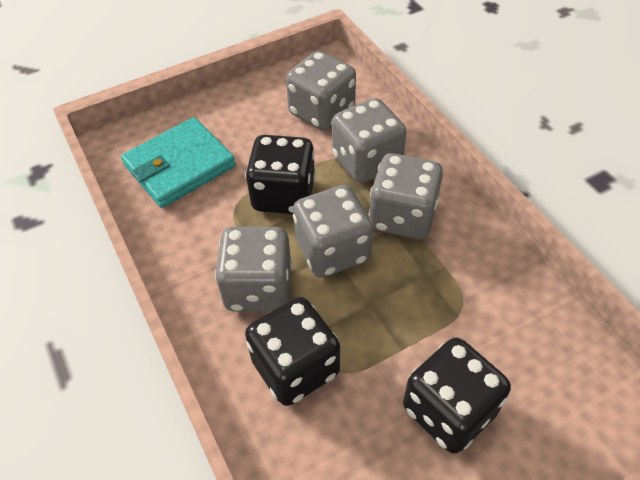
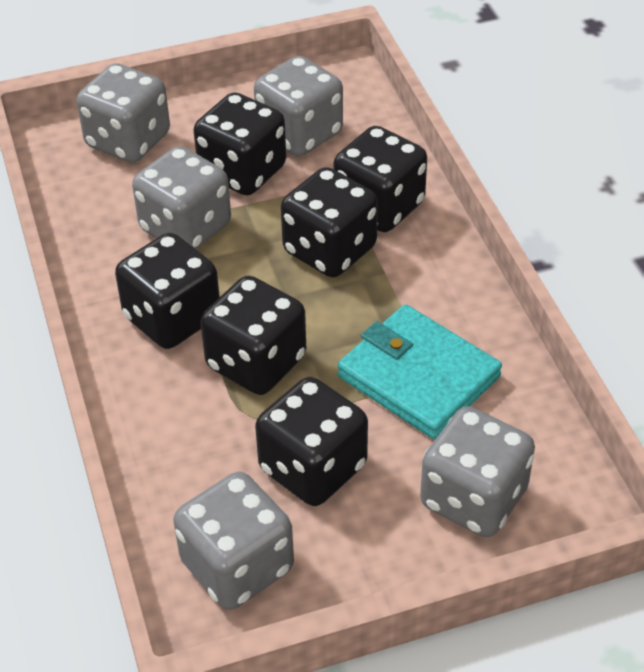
black dice: [245,135,316,214] [245,297,340,406] [403,338,511,454] = 3 -> [115,233,220,349] [194,92,286,195] [201,276,306,395] [255,377,368,506] [281,167,378,278] [333,126,427,232] = 6

